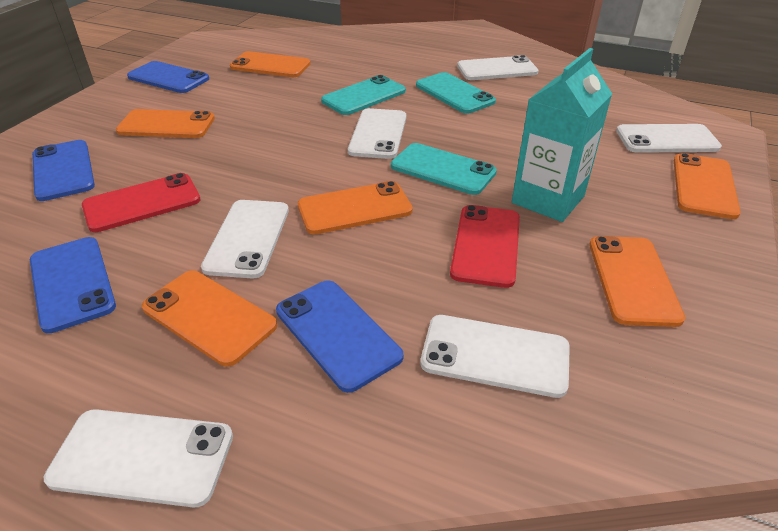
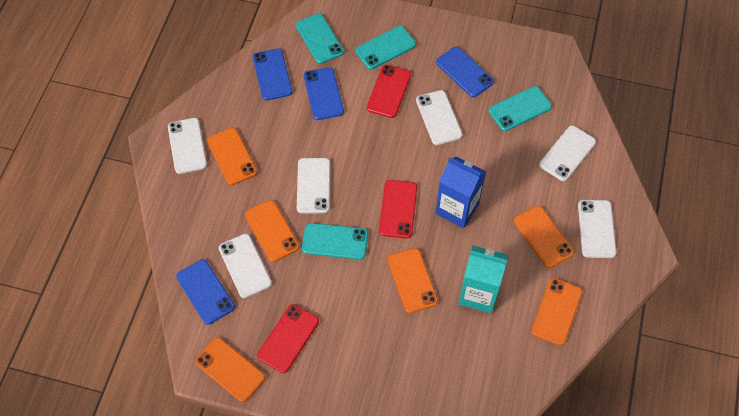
blue carton: none = 0 -> [435,156,486,228] = 1
red phone: [82,173,200,232] [450,205,520,288] = 2 -> [257,304,319,373] [367,65,411,118] [379,180,417,239] = 3
turquoise phone: [321,75,406,115] [391,143,497,195] [416,72,496,114] = 3 -> [296,13,344,64] [302,223,368,260] [355,26,416,69] [489,86,552,131] = 4

